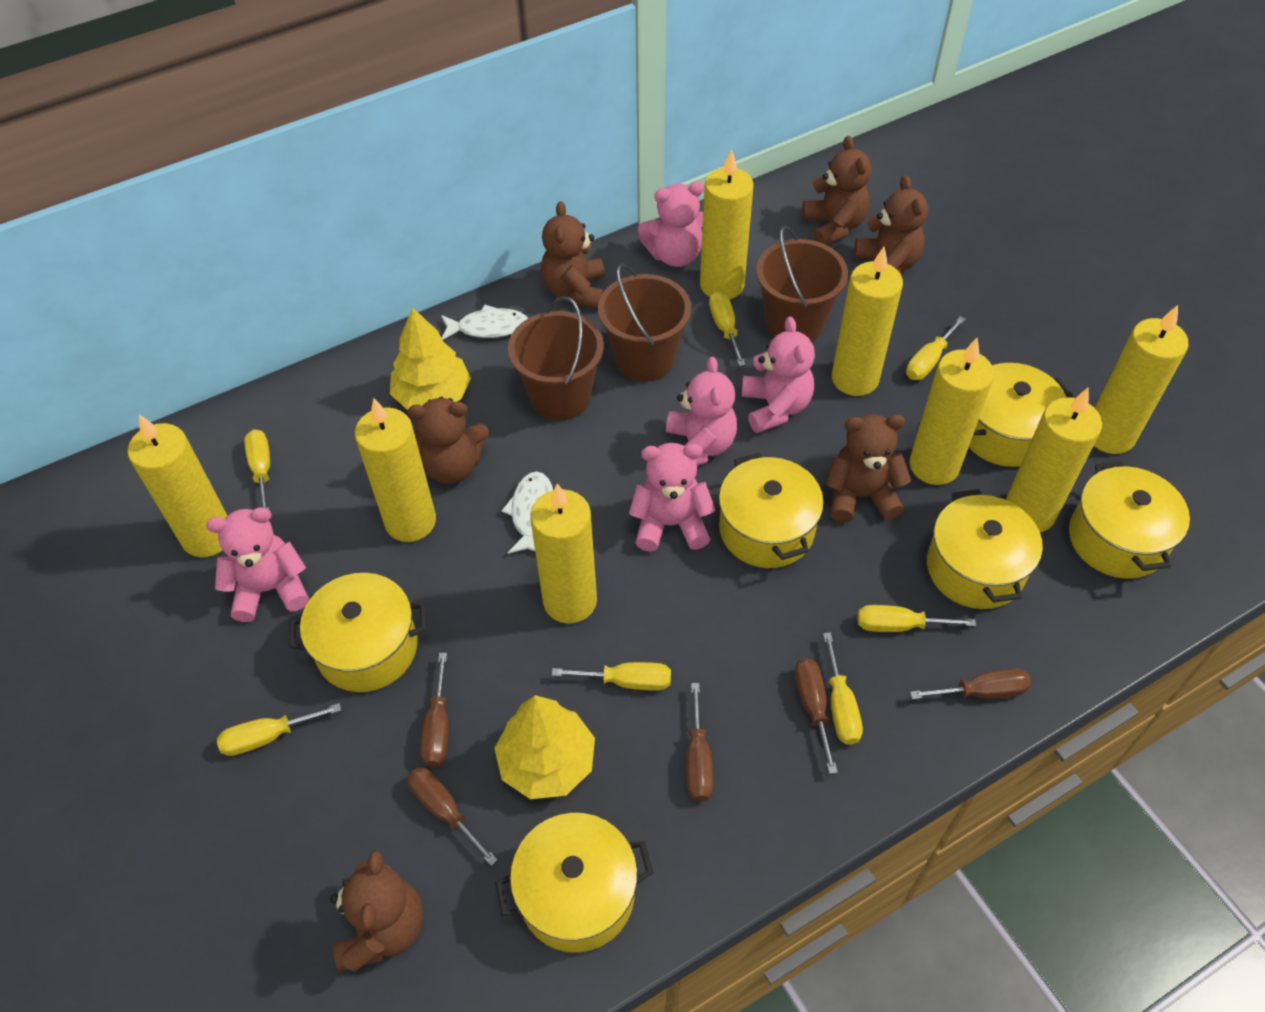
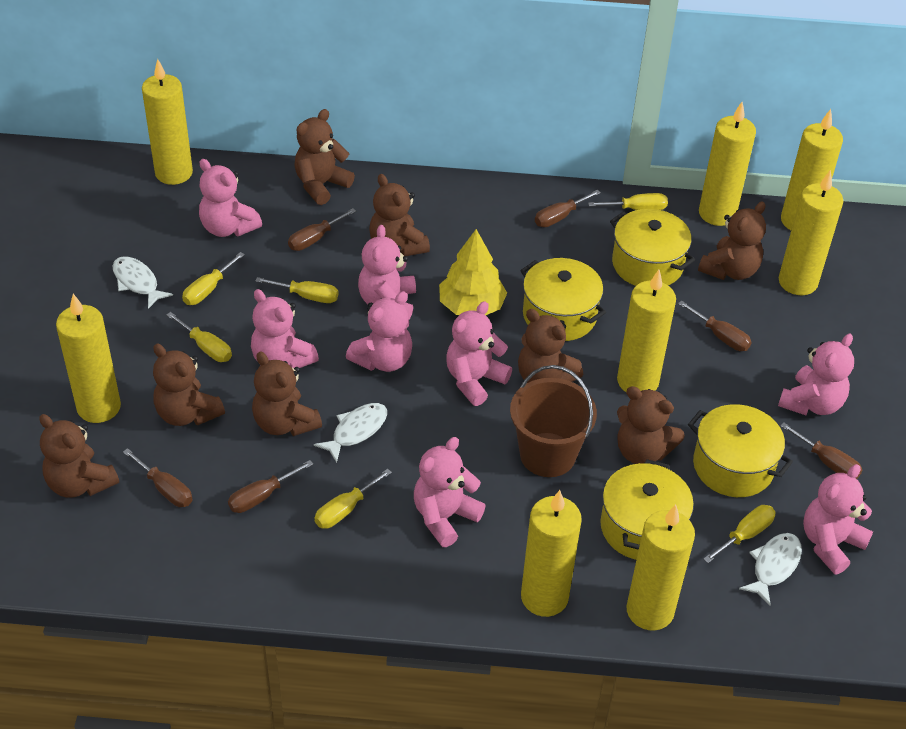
brown bucket: [508,296,604,421] [598,264,691,382] [756,226,848,342] = 3 -> [510,365,597,477] = 1
brown screwdriver: [408,767,498,866] [420,653,449,767] [687,683,714,802] [795,658,838,774] [910,668,1031,700] = 5 -> [123,448,192,507] [228,460,313,513] [288,208,356,251] [535,190,601,227] [678,300,752,351] [780,423,862,479] = 6
brown teddy bear: [330,851,423,972] [408,397,489,484] [541,201,605,309] [802,136,872,245] [826,414,912,523] [854,175,928,274] = 6 -> [39,414,119,498] [153,344,225,426] [252,351,322,436] [294,109,355,205] [369,174,430,256] [518,309,583,383] [617,386,685,464] [698,201,766,280] = 8
pink teddy bear: [206,507,309,622] [629,443,716,552] [638,181,704,267] [666,357,737,466] [742,317,815,433] = 5 -> [199,159,262,237] [251,289,319,368] [346,291,412,372] [358,225,416,320] [414,437,485,547] [446,301,512,406] [778,334,854,415] [803,464,873,574] = 8
white fish: [441,305,528,340] [501,472,553,554] = 2 -> [113,256,173,309] [314,403,387,463] [739,533,802,605] = 3
yellow pot: [289,573,427,692] [495,813,654,953] [719,452,824,568] [927,489,1043,609] [969,363,1073,467] [1069,461,1190,579] = 6 -> [520,258,606,341] [600,459,694,560] [610,209,695,286] [688,404,793,497] = 4
yellow screwdriver: [217,703,342,756] [244,429,270,510] [552,662,671,691] [709,291,746,366] [823,632,863,745] [858,605,976,632] [906,316,966,380] = 7 -> [166,312,232,362] [182,252,245,305] [255,277,338,303] [314,469,392,529] [588,193,668,210] [704,505,776,563] = 6
yellow tree: [390,308,471,410] [494,695,595,799] = 2 -> [439,229,507,315] = 1

